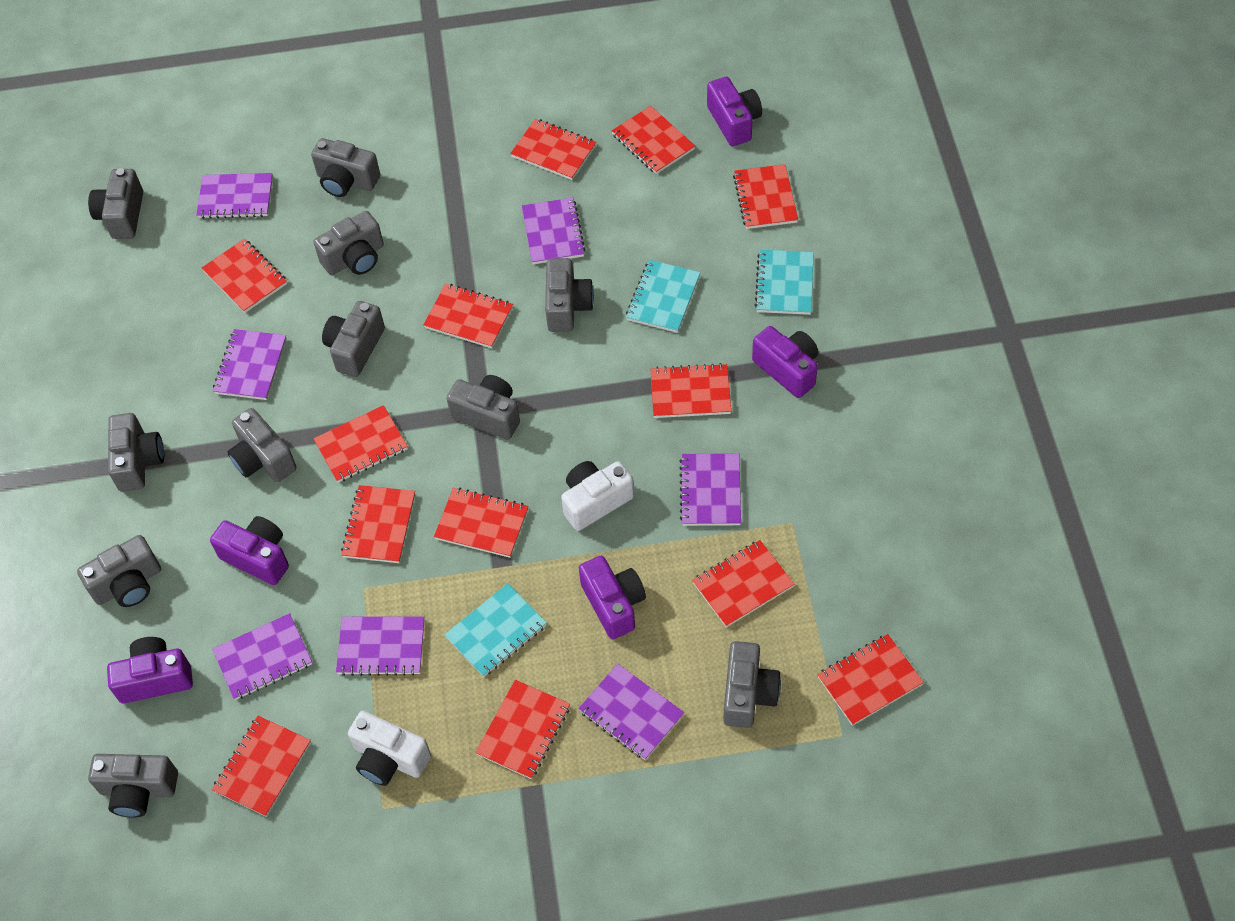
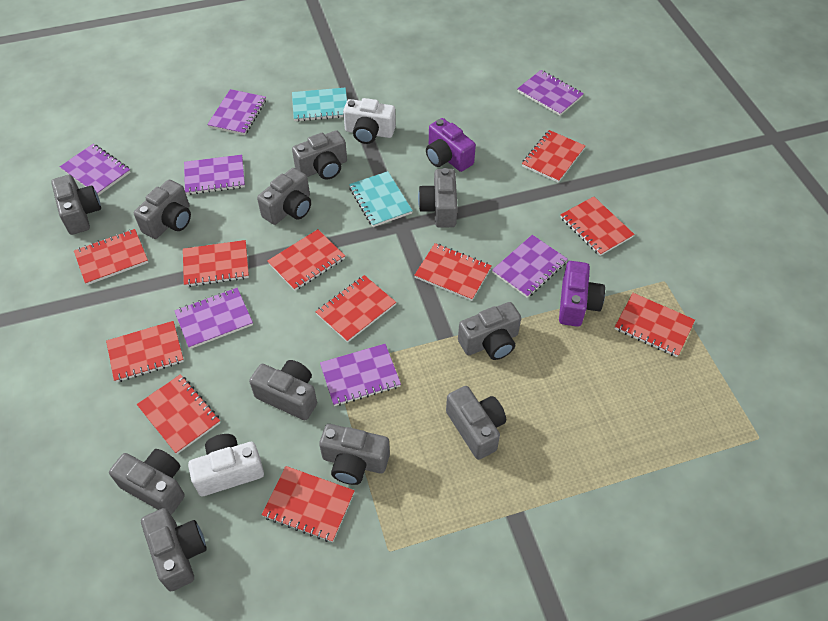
purple camera: [107,637,193,703] [210,516,289,585] [579,556,646,639] [707,77,762,146] [752,326,818,398] = 5 -> [426,118,476,172] [559,261,605,327] = 2
red notebook: [202,239,287,313] [212,716,311,817] [313,405,408,483] [341,485,415,563] [423,284,513,348] [434,488,529,558] [475,680,570,779] [510,119,596,180] [612,106,695,174] [651,363,731,418] [692,540,794,627] [733,164,798,229] [817,634,924,726] = 13 -> [74,229,148,285] [106,321,184,382] [137,374,220,454] [183,240,249,287] [262,466,355,542] [267,229,345,291] [316,275,396,343] [414,243,492,301] [522,130,585,183] [560,196,635,256] [615,293,695,357] = 11
turquoise notebook: [444,583,547,677] [626,260,700,333] [755,250,814,315] = 3 -> [292,88,347,122] [349,171,413,227] = 2

